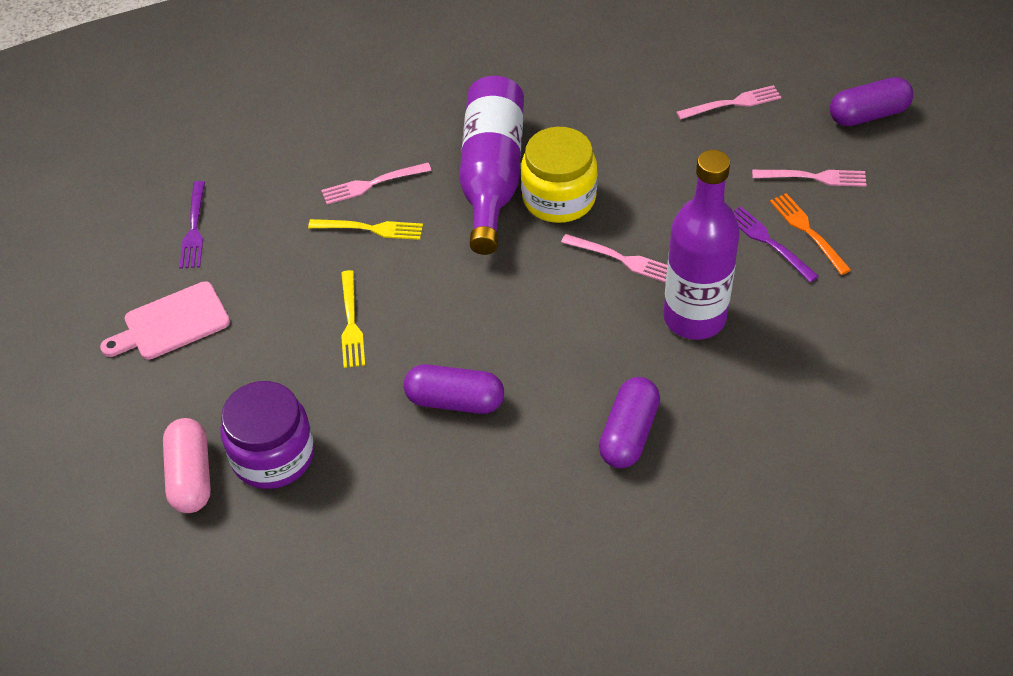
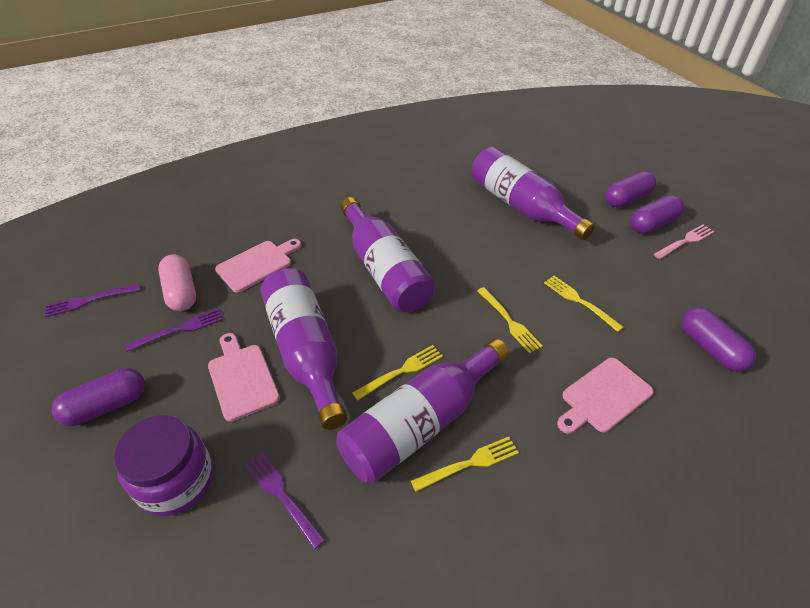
orange fork: [770,193,851,275] = 1 -> none = 0
pink cutting board: [100,281,230,360] = 1 -> [208,333,280,422] [215,239,301,293] [557,358,654,434] = 3
pink fork: [321,163,432,204] [561,234,667,283] [676,85,781,120] [752,170,867,187] = 4 -> [654,224,715,259] = 1
purple bottle: [459,76,524,255] [663,150,740,340] = 2 -> [261,268,347,430] [336,339,510,484] [340,197,435,312] [472,147,595,240] = 4
purple capsule: [404,364,504,414] [599,377,660,468] [830,77,913,126] = 3 -> [52,368,145,426] [606,171,657,208] [630,195,684,234] [681,307,756,371] = 4
purple fork: [179,181,205,269] [733,206,819,282] = 2 -> [45,284,140,317] [125,308,223,352] [245,452,325,549] = 3
yellow fork: [308,219,423,240] [341,270,365,368] = 2 -> [352,345,443,400] [411,437,519,492] [477,287,543,354] [544,276,623,332] = 4
yellow jar: [521,127,597,223] = 1 -> none = 0

